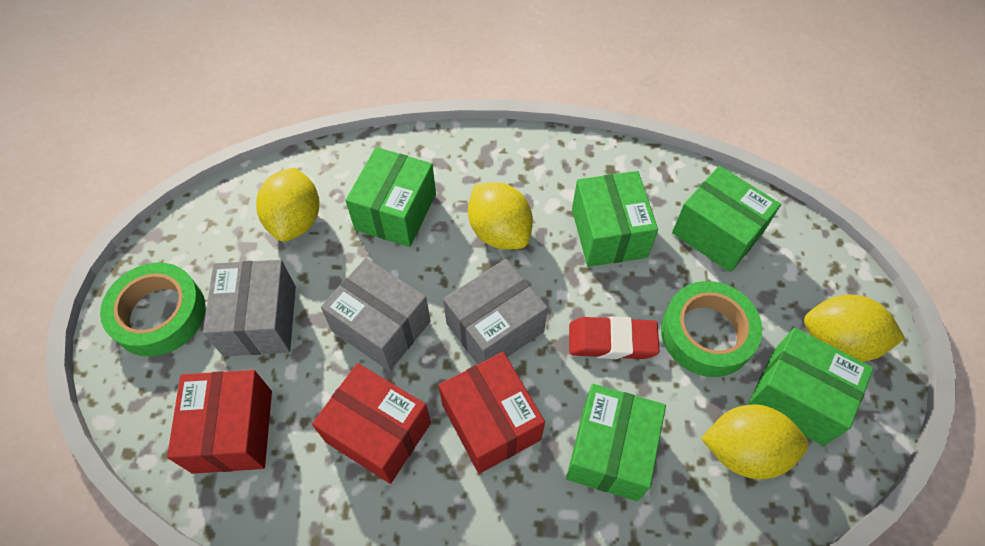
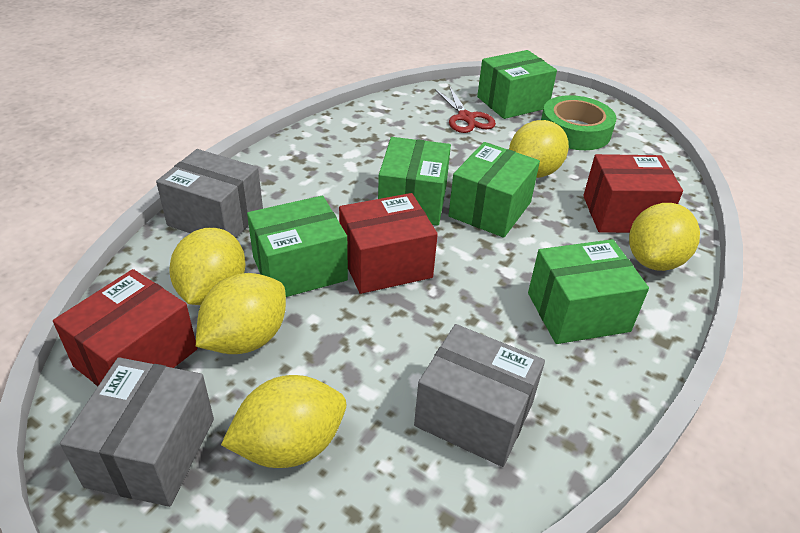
green tape: [100,263,205,356] [661,281,762,377] = 2 -> [541,95,616,150] = 1
red eraser: [569,316,659,359] = 1 -> none = 0
red scissors: none = 0 -> [435,86,496,133] = 1
yellow lemon: [256,167,320,242] [468,182,533,249] [701,405,808,479] [804,295,905,362] = 4 -> [169,228,245,305] [196,273,286,354] [221,375,346,468] [509,120,569,178] [629,203,700,271] = 5

